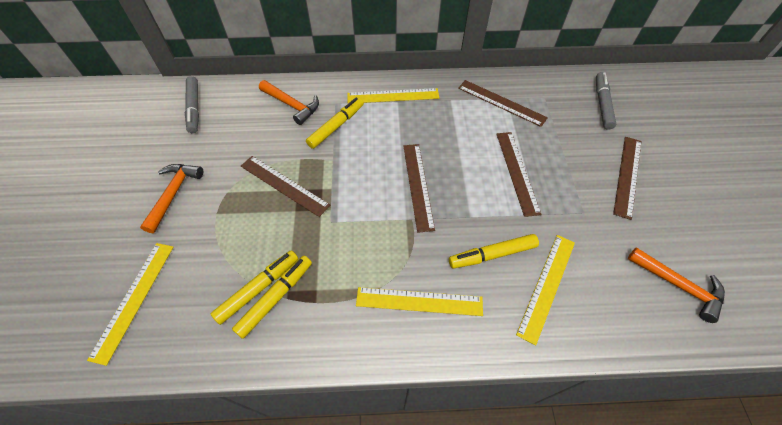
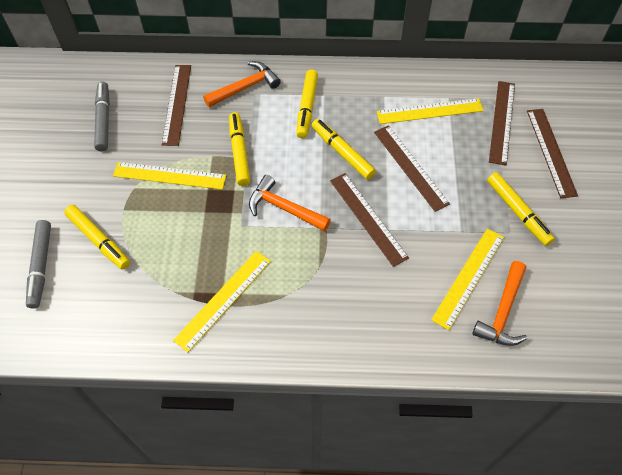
yellow marker: [211,250,298,325] [232,256,312,339] [306,97,364,149] [449,234,539,269] = 4 -> [64,205,130,269] [229,112,250,186] [296,69,318,138] [312,119,376,180] [487,172,555,246] = 5

